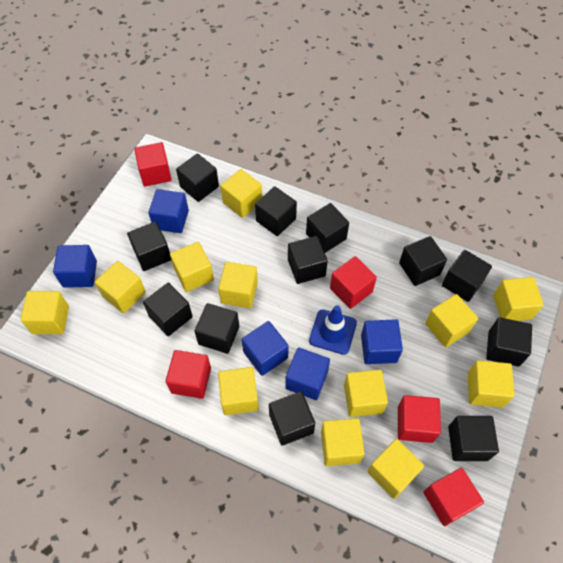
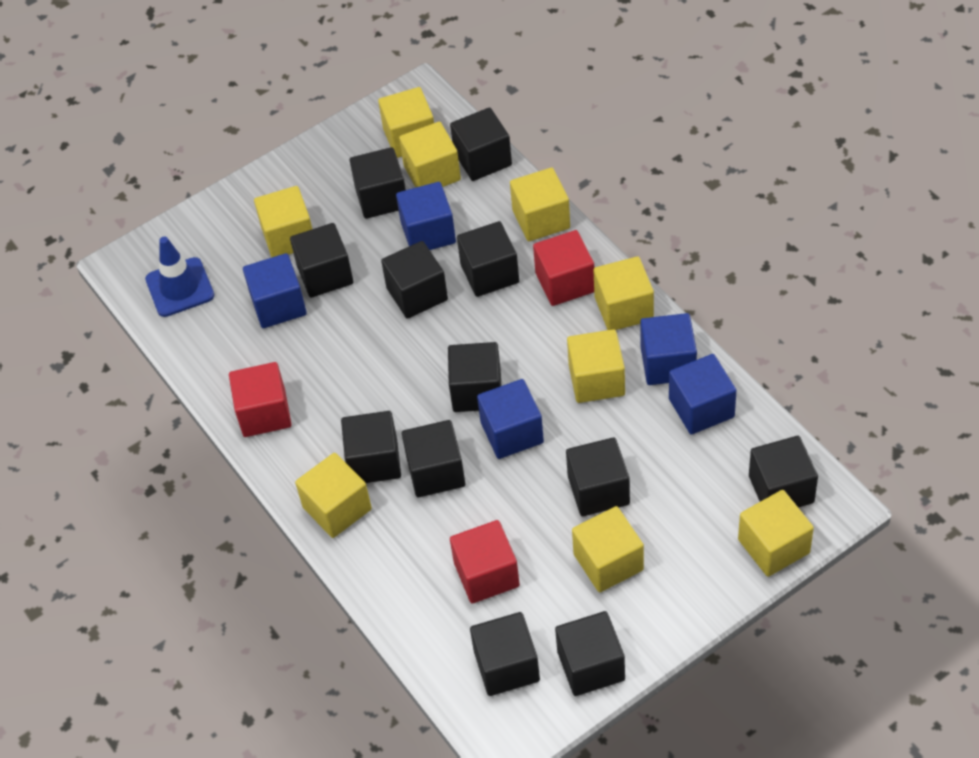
red cube: [134,142,172,186] [165,350,211,399] [330,256,377,309] [398,395,441,443] [423,468,484,526] = 5 -> [229,362,292,437] [450,520,520,604] [533,230,594,306] = 3
yellow cube: [20,291,69,334] [95,261,146,313] [170,242,214,292] [218,262,258,308] [218,367,259,415] [221,169,262,218] [321,418,365,466] [344,370,388,417] [367,439,424,499] [425,294,478,347] [468,360,514,408] [493,277,544,321] = 12 -> [254,186,312,257] [295,453,372,538] [378,87,434,158] [399,122,461,187] [510,168,570,241] [567,329,625,403] [572,506,644,592] [593,256,654,330] [738,490,814,577] = 9

